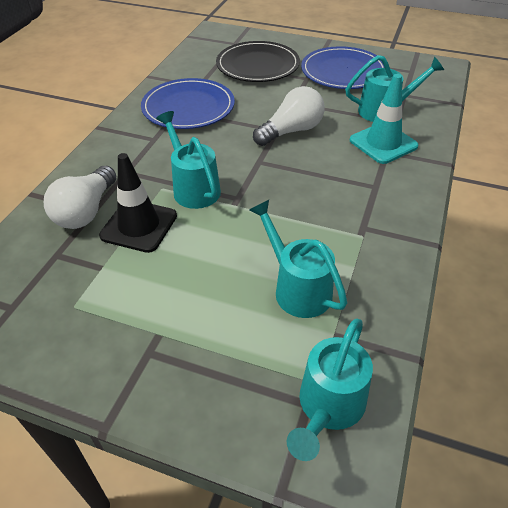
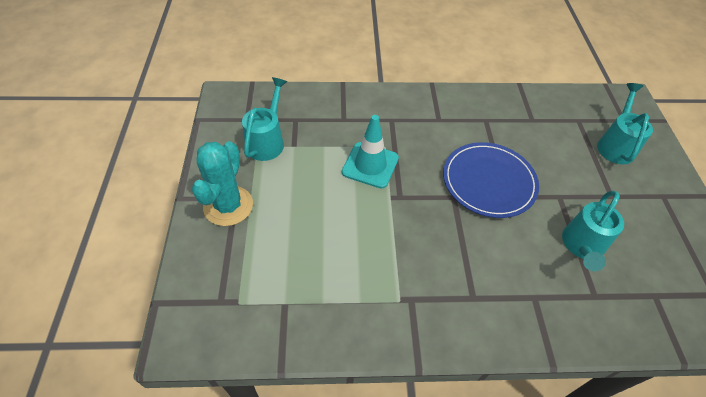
black plate: [216,41,300,82] = 1 -> none = 0
black traffic cone: [99,153,177,253] = 1 -> none = 0
blue plate: [141,78,235,129] [301,46,384,89] = 2 -> [443,142,539,218] = 1
turquoise cactus: none = 0 -> [192,141,253,226] = 1
turquoise watering can: [156,111,221,209] [249,200,347,318] [287,319,373,461] [345,55,444,122] = 4 -> [242,77,287,161] [562,191,624,271] [597,83,653,164] = 3
white light bulb: [44,166,116,229] [253,86,325,146] = 2 -> none = 0

